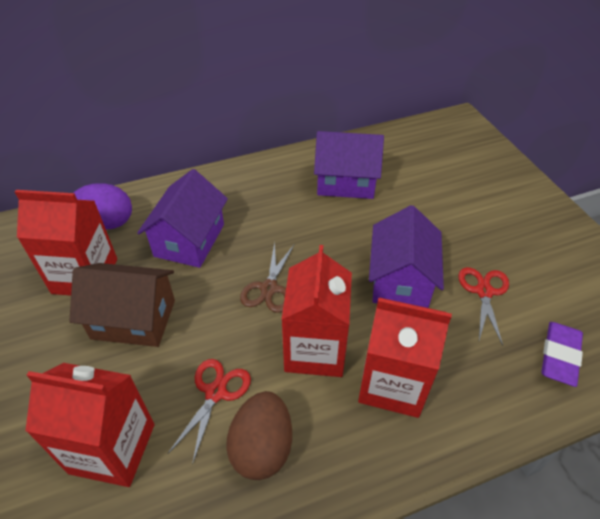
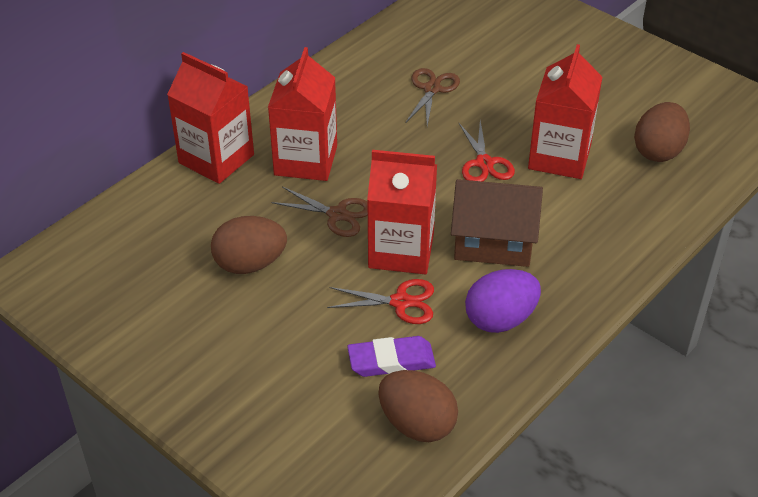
brown egg: [226,391,292,480] = 1 -> [211,216,287,274] [378,370,458,442] [634,102,690,162] = 3
brown scissors: [240,242,294,313] = 1 -> [271,187,368,237] [406,68,460,126] = 2
purple house: [137,169,228,268] [314,131,384,199] [369,205,444,308] = 3 -> none = 0

